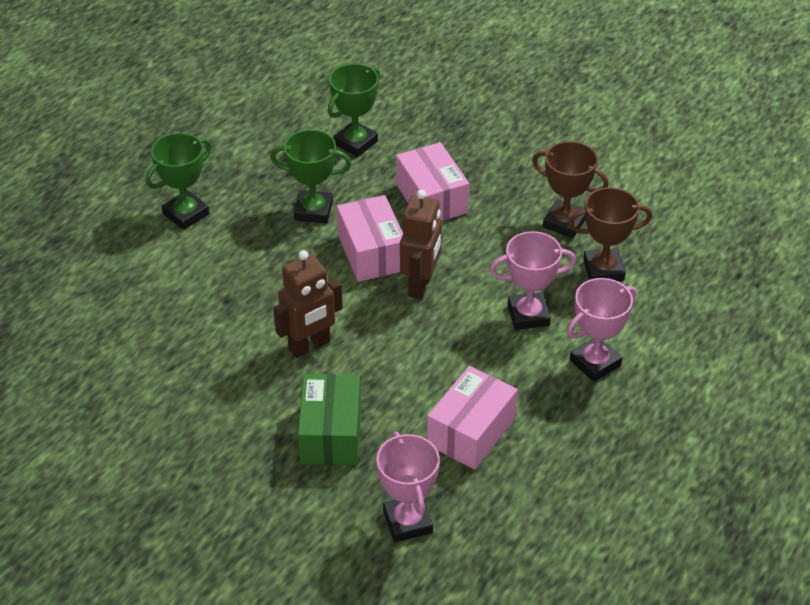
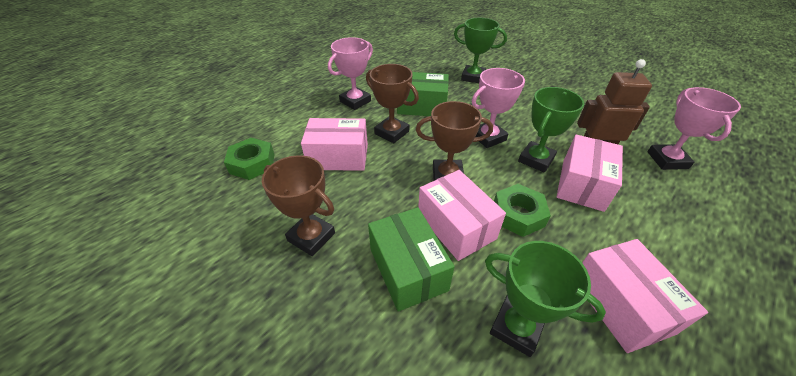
brown robot: [273,250,343,358] [400,189,442,299] = 2 -> [577,59,652,144] = 1
brown trophy: [532,141,609,238] [568,187,652,281] = 2 -> [262,155,335,256] [366,64,419,143] [416,101,493,181] = 3
green box: [298,374,361,465] = 1 -> [368,207,455,312] [397,72,449,116] = 2
green nut: none = 0 -> [224,138,275,180] [494,184,551,237] = 2
pink box: [337,195,403,282] [396,142,469,221] [427,366,518,470] = 3 -> [301,118,368,171] [418,170,506,261] [557,134,623,212] [582,239,708,353] = 4

